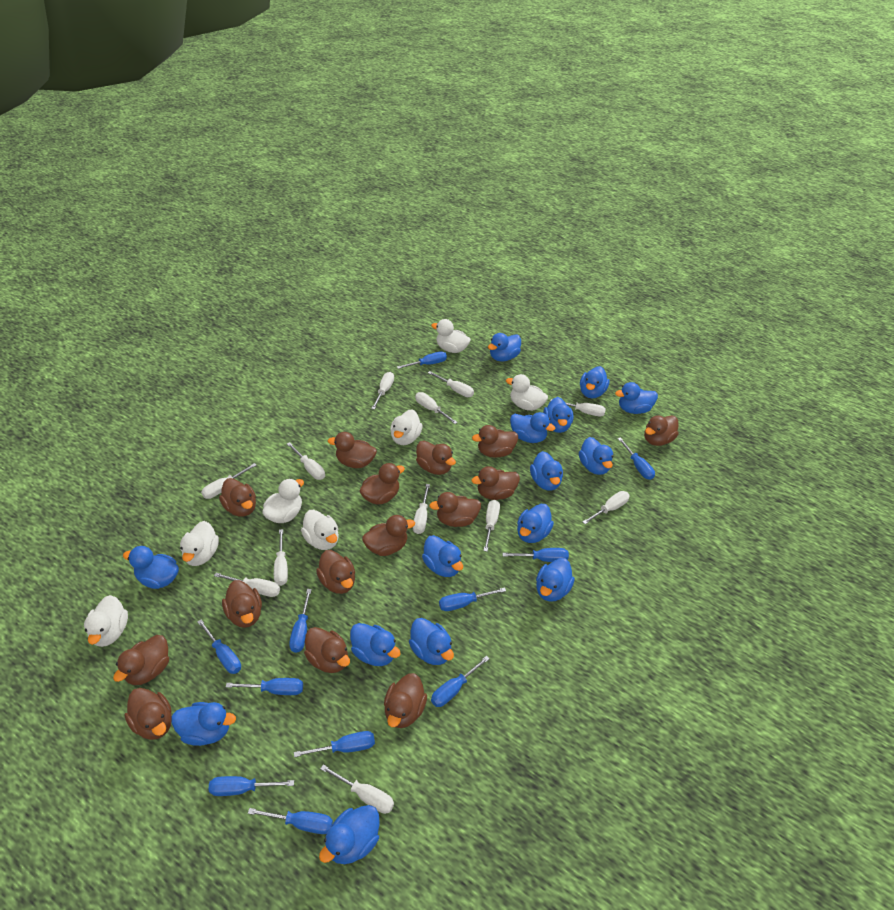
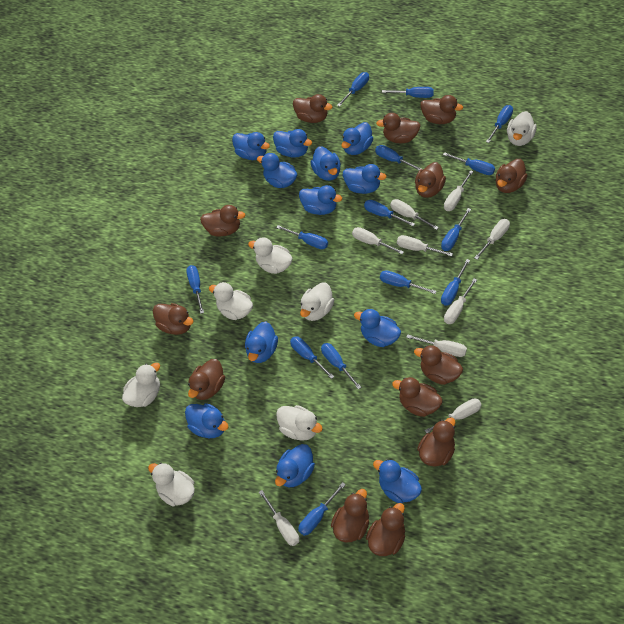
blue duck: [123,546,179,589] [171,702,236,746] [319,805,380,864] [350,623,401,666] [409,618,454,665] [422,535,463,577] [488,333,521,361] [510,412,555,443] [517,504,554,543] [530,451,563,491] [536,558,575,602] [543,397,573,433] [579,437,613,475] [580,366,609,399] [615,382,658,414] = 15 -> [185,403,229,438] [232,132,270,160] [245,322,278,363] [257,153,297,188] [273,129,312,158] [275,444,315,487] [299,185,342,215] [311,146,341,181] [342,122,373,155] [343,164,387,194] [354,309,401,347] [373,459,422,503] = 12
blue screwdriver: [197,619,241,674] [209,776,294,796] [226,678,303,695] [248,808,333,834] [289,589,312,653] [294,731,375,757] [397,351,447,369] [431,656,490,707] [439,587,506,611] [502,548,569,562] [618,437,655,480] = 11 -> [186,265,204,314] [276,225,328,249] [290,337,334,379] [298,482,346,536] [321,343,361,389] [337,72,369,107] [364,200,415,226] [375,145,423,171] [380,270,436,294] [382,87,434,98] [441,208,471,251] [441,259,470,306] [443,152,495,175] [486,105,513,143] = 14
brown duck: [113,635,169,685] [124,688,172,740] [219,478,256,517] [222,580,262,628] [304,627,350,673] [316,550,355,594] [328,432,377,468] [359,463,405,505] [362,515,415,556] [384,673,427,728] [416,441,456,475] [429,492,481,527] [471,466,520,500] [472,425,518,458] [644,415,679,446] = 15 -> [153,303,194,335] [188,359,225,400] [200,205,245,237] [293,94,333,123] [331,489,369,542] [366,503,405,556] [376,113,421,143] [392,377,443,417] [414,345,463,385] [415,162,446,198] [417,417,456,467] [420,95,463,124] [496,159,528,193] = 13
white screwdriver: [201,463,257,499] [214,573,280,597] [274,529,288,586] [287,442,325,480] [320,765,394,814] [371,372,394,410] [413,484,430,534] [415,392,458,424] [428,371,474,397] [483,500,500,552] [550,399,606,417] [583,491,630,524] = 12 -> [259,490,299,546] [352,227,404,254] [390,199,439,230] [397,235,453,256] [406,334,467,357] [424,398,482,434] [444,170,473,211] [444,278,477,324] [474,219,510,260] = 9

